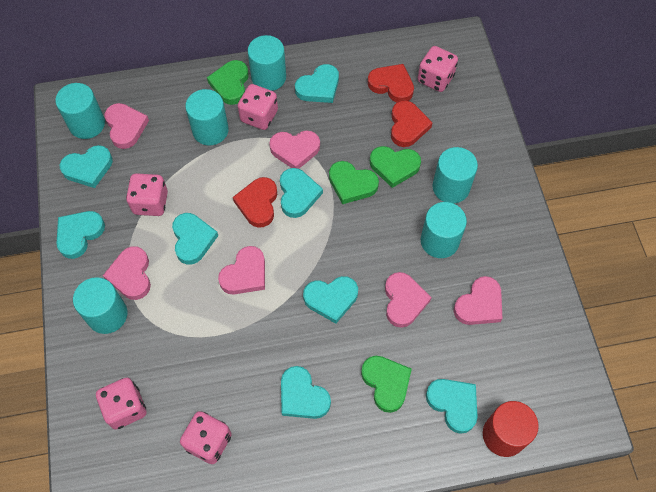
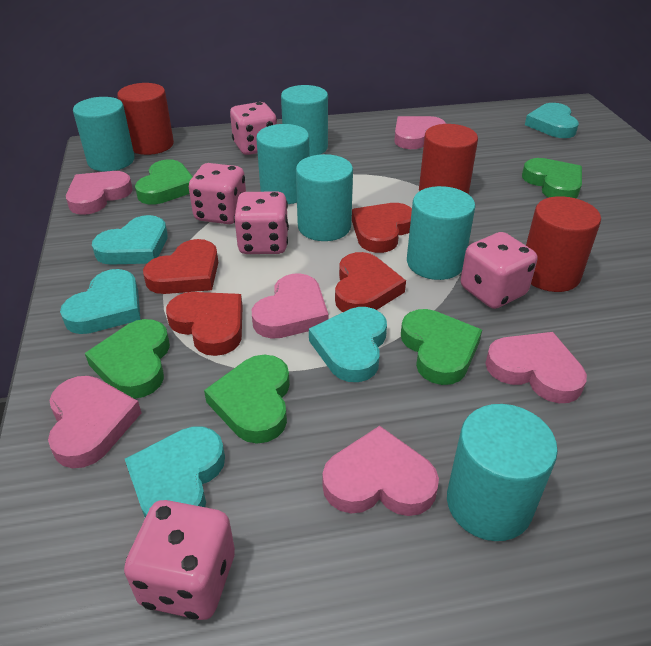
green heart: [207,60,249,105] [329,161,379,204] [361,356,412,413] [370,146,421,188] = 4 -> [85,319,170,399] [135,160,193,204] [204,355,290,443] [401,309,482,385] [522,158,582,199] = 5
red cylinder: [483,401,539,457] = 1 -> [117,83,174,155] [419,124,478,194] [526,196,601,292] = 3
red heart: [233,177,277,228] [368,64,414,102] [391,100,433,147] = 3 -> [143,239,218,294] [166,292,243,356] [335,252,406,312] [352,203,412,253] = 4
turquoise heart: [56,211,105,259] [60,145,113,188] [172,213,218,264] [280,168,323,218] [281,366,331,419] [295,64,339,103] [303,276,358,324] [426,379,478,434] = 8 -> [60,269,141,334] [92,215,168,265] [125,426,225,517] [309,307,387,382] [525,103,579,138] = 5

